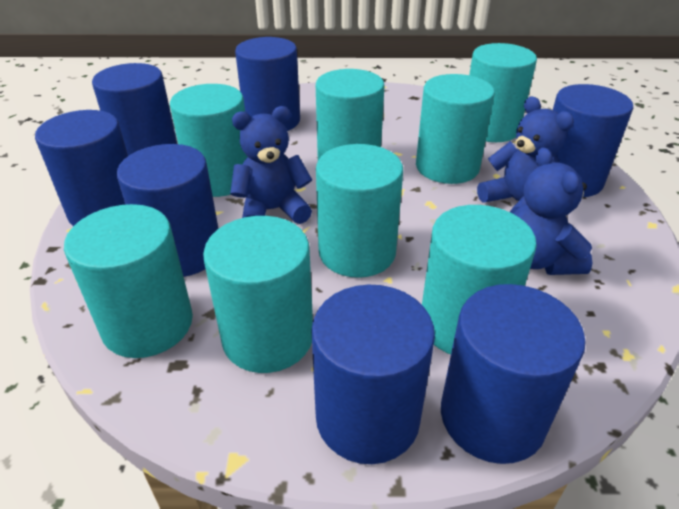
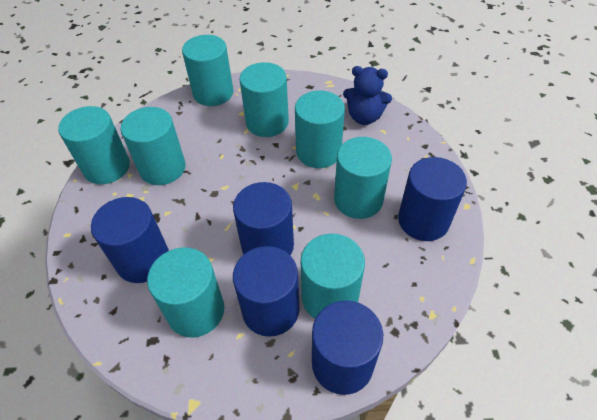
blue cylinder: [35,110,128,226] [92,63,177,156] [117,144,219,277] [235,37,300,131] [311,285,435,464] [441,284,586,464] [553,84,633,197] = 7 -> [91,197,169,283] [233,182,294,255] [233,246,299,337] [312,300,383,395] [398,157,467,241] = 5
blue teddy bear: [230,106,312,224] [477,96,574,214] [514,147,592,275] = 3 -> [343,66,392,125] = 1

